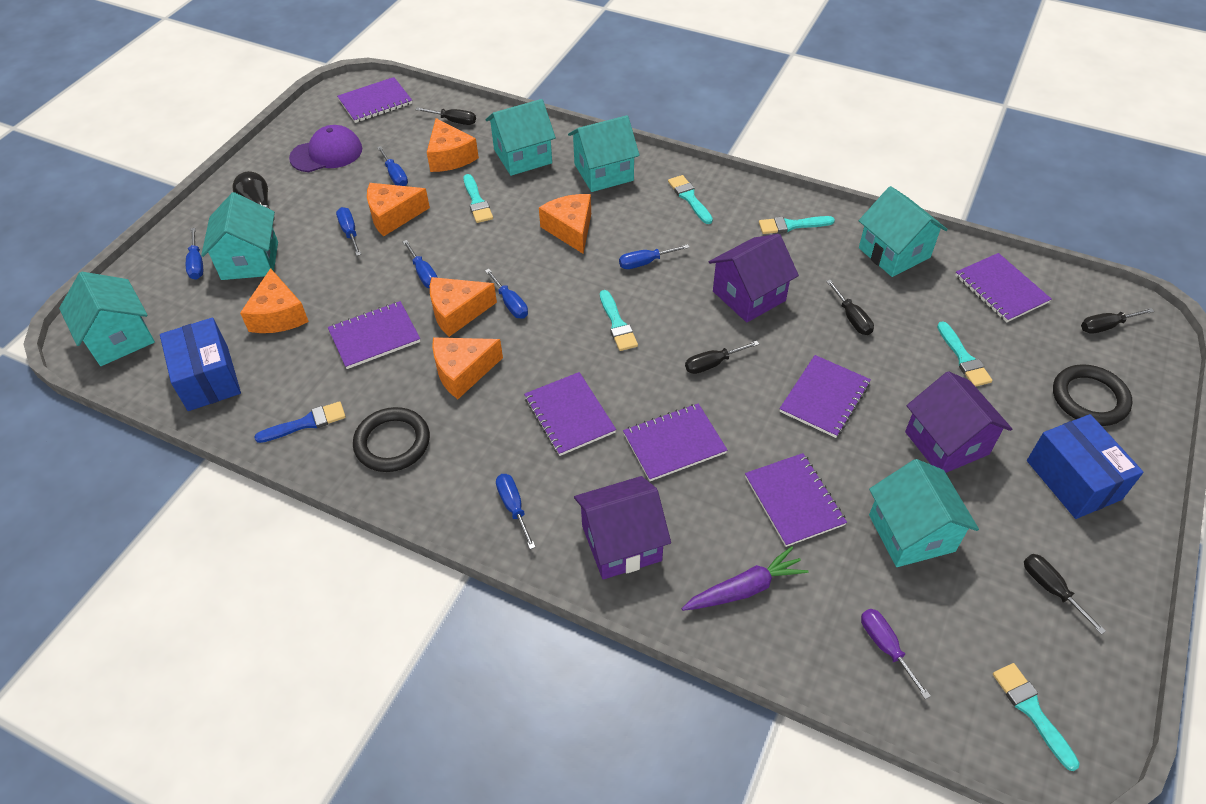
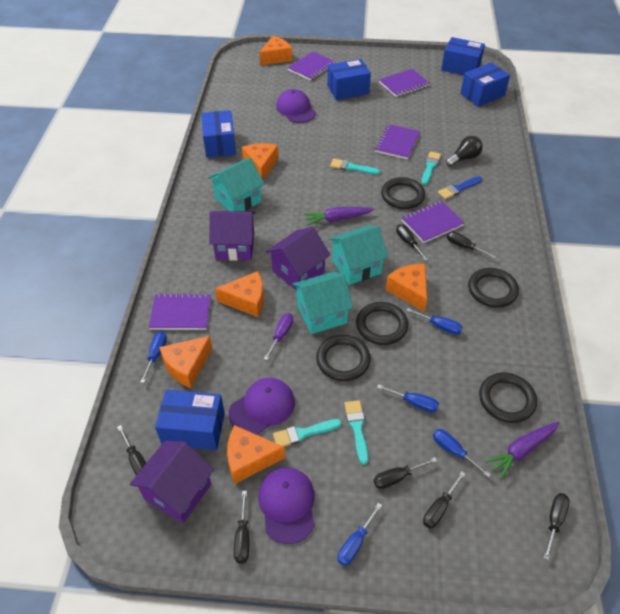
black ring: [353,407,430,472] [1053,364,1133,426] = 2 -> [316,335,371,381] [356,302,408,345] [381,177,425,209] [468,268,519,308] [479,372,537,423] = 5
black screwdriver: [415,107,476,125] [685,341,759,374] [826,280,874,335] [1024,554,1106,635] [1081,308,1154,334] = 5 -> [117,425,146,476] [234,491,249,564] [374,457,437,489] [396,224,428,261] [423,471,465,529] [447,231,496,259] [543,493,570,560] = 7
blue box: [160,317,241,411] [1027,414,1144,519] = 2 -> [155,390,225,450] [201,110,236,157] [327,59,371,100] [441,37,485,75] [460,62,510,107] = 5
blue screwdriver: [186,228,203,280] [336,207,361,256] [377,146,408,186] [403,240,438,288] [485,269,528,318] [496,474,536,549] [619,244,690,269] = 7 -> [140,331,167,383] [337,503,382,566] [377,384,439,413] [406,308,463,335] [433,429,491,477] = 5
purple cap: [289,125,362,172] = 1 -> [228,378,295,435] [258,468,315,544] [276,89,316,123] = 3
purple carrot: [682,546,809,611] = 1 -> [304,207,374,226] [485,421,560,479] = 2
purple notebook: [328,301,420,369] [337,77,412,123] [524,372,616,456] [623,403,727,481] [745,453,847,547] [779,355,871,438] [955,253,1051,322] = 7 -> [149,293,211,330] [288,52,336,81] [375,124,420,159] [379,69,430,97] [402,201,465,243] = 5
turquoise brush: [463,174,493,223] [600,290,638,351] [668,175,713,224] [759,216,835,234] [937,321,993,387] [993,663,1080,771] = 6 -> [273,419,342,447] [330,159,380,175] [344,400,369,465] [421,151,441,185] = 4
turquoise house: [59,272,155,366] [201,192,278,280] [485,99,556,176] [568,115,640,192] [859,186,948,277] [869,459,979,567] = 6 -> [208,157,265,211] [292,272,353,334] [329,226,388,285] = 3

